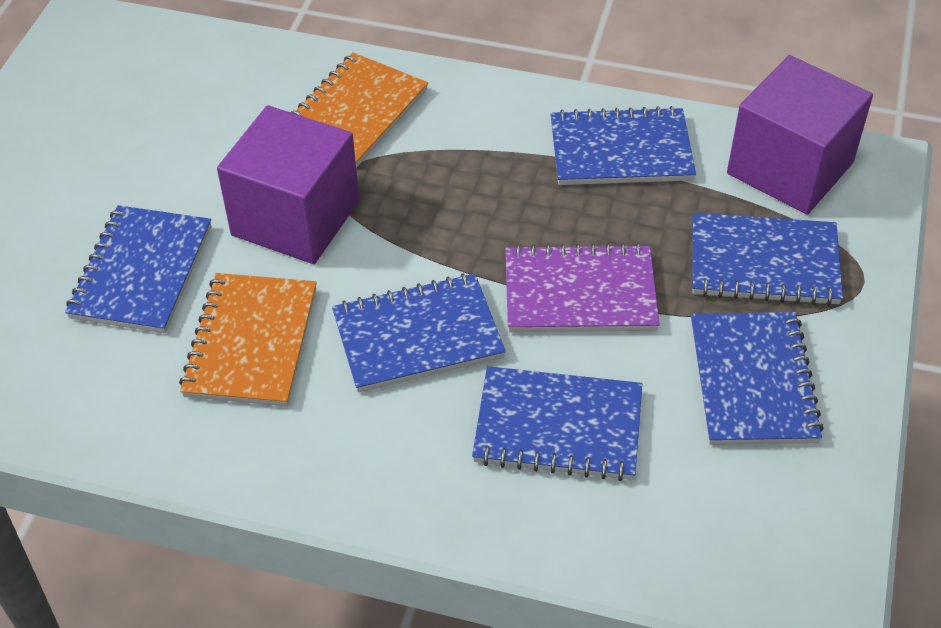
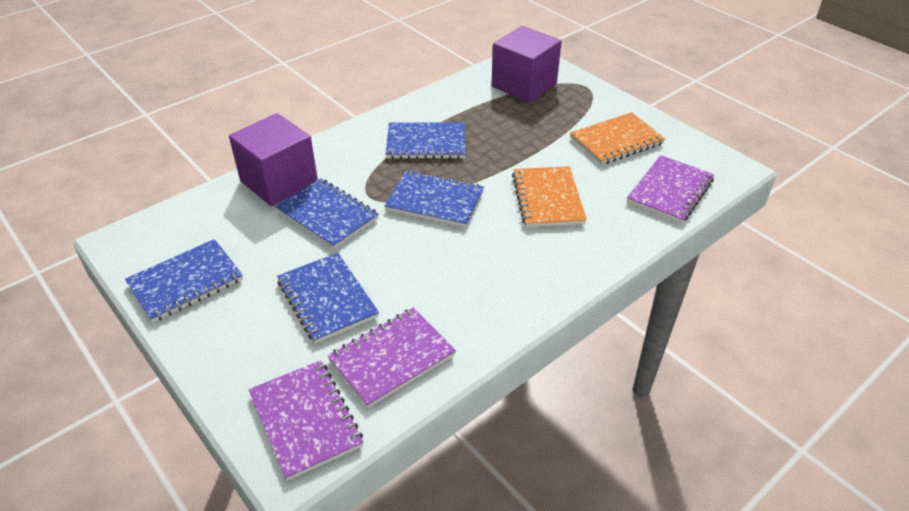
blue notebook: [65,205,211,333] [332,273,506,392] [472,366,642,481] [550,106,696,185] [691,312,824,445] [692,213,843,306] = 6 -> [125,239,243,323] [275,178,379,249] [277,253,379,344] [384,170,484,227] [386,123,465,159] = 5
purple notebook: [505,243,660,332] = 1 -> [249,360,363,481] [327,307,456,408] [627,155,714,223] = 3

